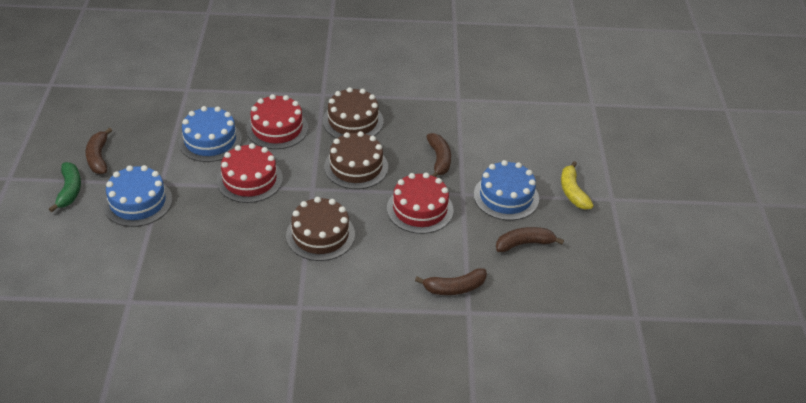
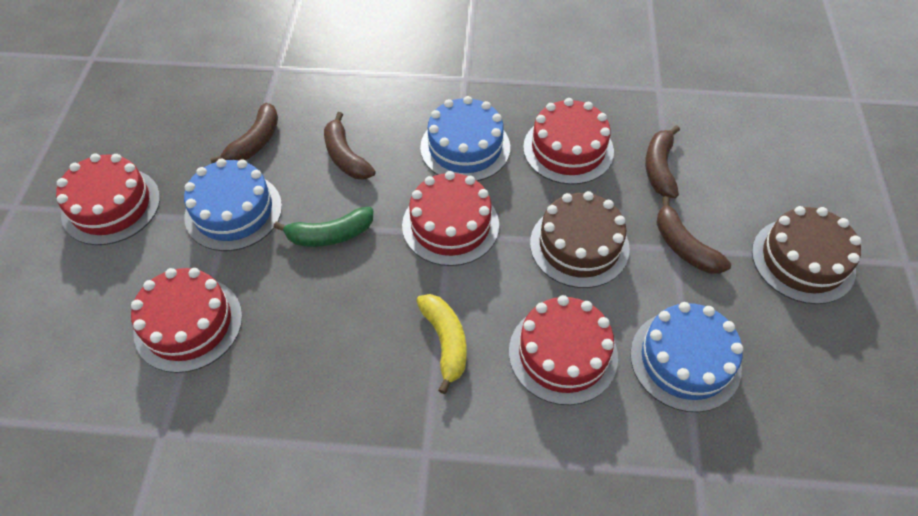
brown cake: [286,197,355,261] [323,87,384,138] [324,131,388,189] = 3 -> [530,191,630,288] [752,206,861,304] = 2
red cake: [217,143,283,203] [246,94,308,149] [387,173,453,234] = 3 -> [56,153,160,245] [131,268,242,373] [402,171,499,266] [509,295,618,405] [523,98,614,185] = 5

